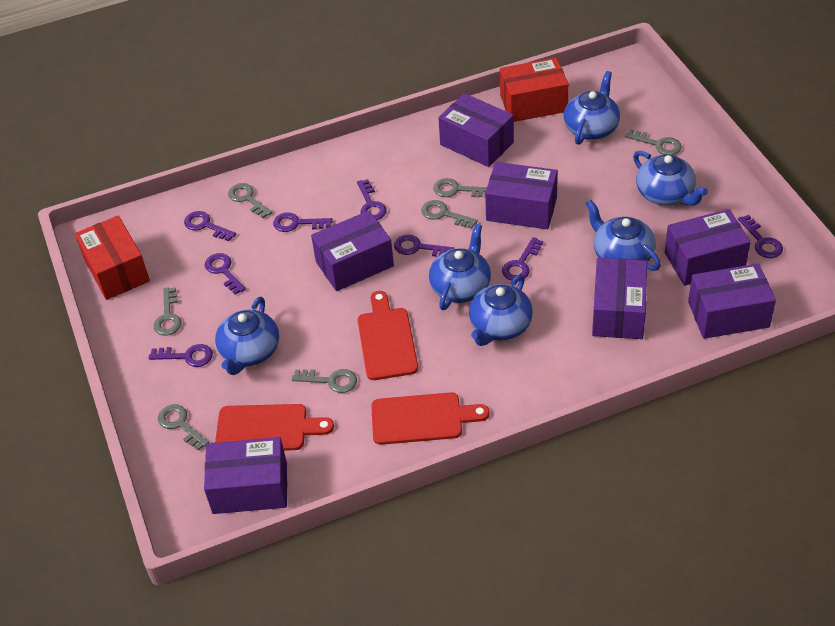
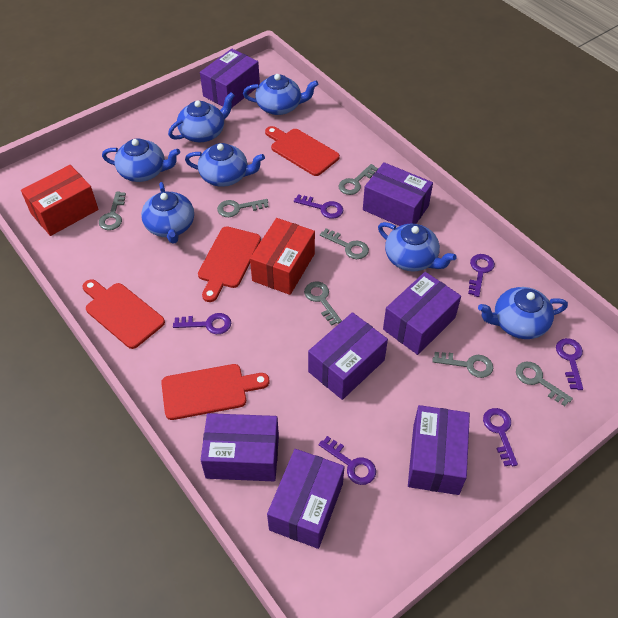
blue teapot: [215,297,279,375] [429,224,491,310] [469,274,533,346] [564,71,620,145] [586,200,661,271] [633,151,708,206] = 6 -> [102,139,180,182] [141,182,194,244] [168,92,235,142] [185,143,265,187] [243,74,318,115] [378,222,457,272] [478,287,568,339] = 7
purple key: [149,344,213,367] [184,211,236,241] [205,253,246,294] [273,212,333,232] [357,179,387,220] [394,235,454,257] [502,237,543,281] [738,215,783,258] = 8 -> [173,313,231,334] [294,194,343,219] [319,436,376,485] [468,254,495,297] [483,408,518,466] [556,338,583,390] = 6
red cutting board: [215,404,334,451] [358,291,418,380] [371,392,490,445] = 3 -> [83,279,165,349] [161,364,269,420] [198,226,261,302] [265,126,340,176] = 4

